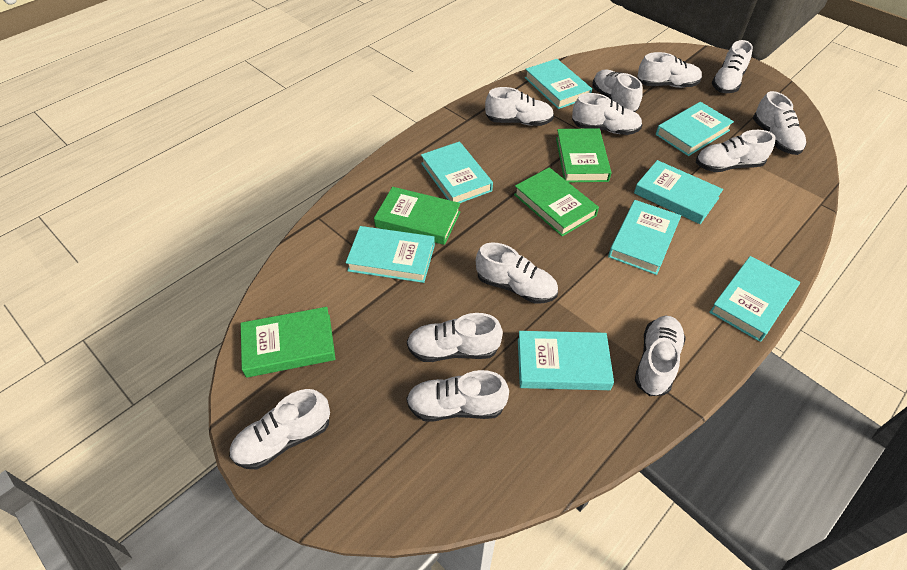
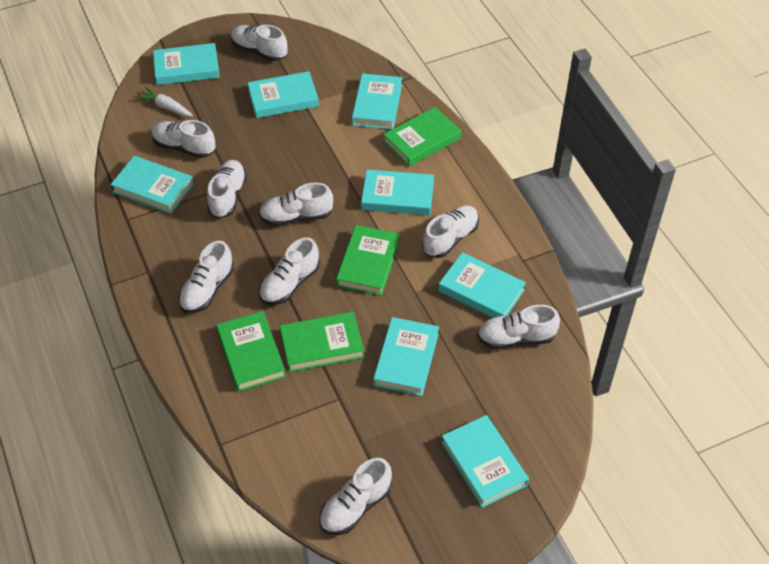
white carrot: none = 0 -> [136,87,193,117] = 1
white shoe: [229,389,330,469] [406,370,509,422] [407,313,503,362] [476,242,558,304] [485,87,554,126] [572,93,642,135] [592,70,643,112] [635,316,686,396] [637,52,702,88] [696,130,776,172] [712,40,753,93] [753,91,806,155] = 12 -> [151,120,216,158] [178,241,234,313] [207,160,247,219] [231,25,288,61] [259,183,333,226] [259,238,320,305] [319,458,392,535] [422,205,479,258] [477,305,560,349] = 9

